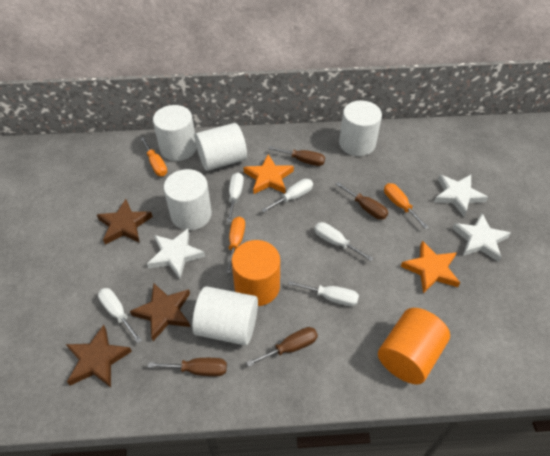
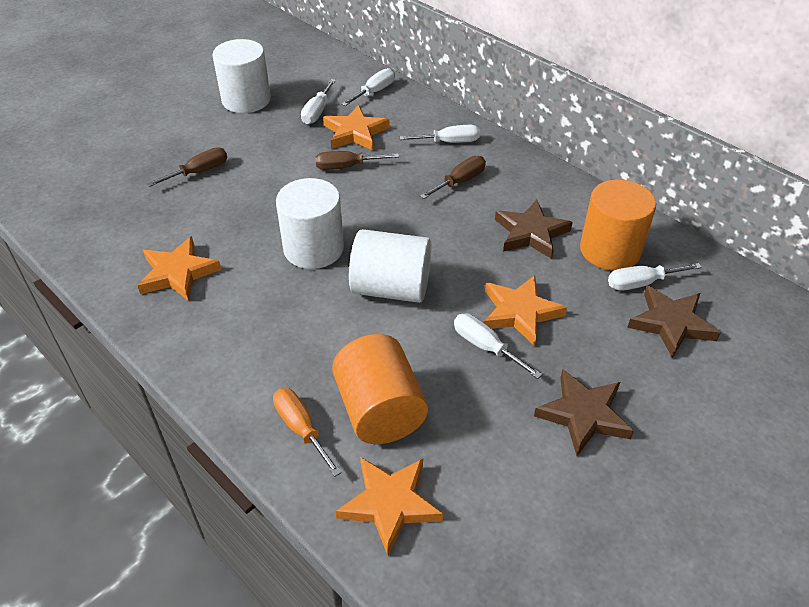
brown screwdriver: [148,358,227,376] [246,327,318,367] [268,146,325,166] [336,182,388,220] = 4 -> [147,147,227,187] [315,151,399,170] [420,156,486,199] = 3
orange screwdriver: [140,137,167,176] [226,217,245,273] [384,183,428,229] = 3 -> [273,388,342,476] = 1
orange star: [243,154,294,194] [401,241,460,293] = 2 -> [137,236,221,301] [323,105,389,150] [336,457,443,556] [484,275,567,346] = 4
white cylinder: [153,105,197,161] [164,169,212,230] [192,286,258,345] [195,123,247,171] [339,101,382,156] = 5 -> [212,39,271,113] [276,178,344,269] [349,229,431,303] = 3
white star: [147,229,205,279] [434,175,488,216] [452,214,511,262] = 3 -> none = 0

